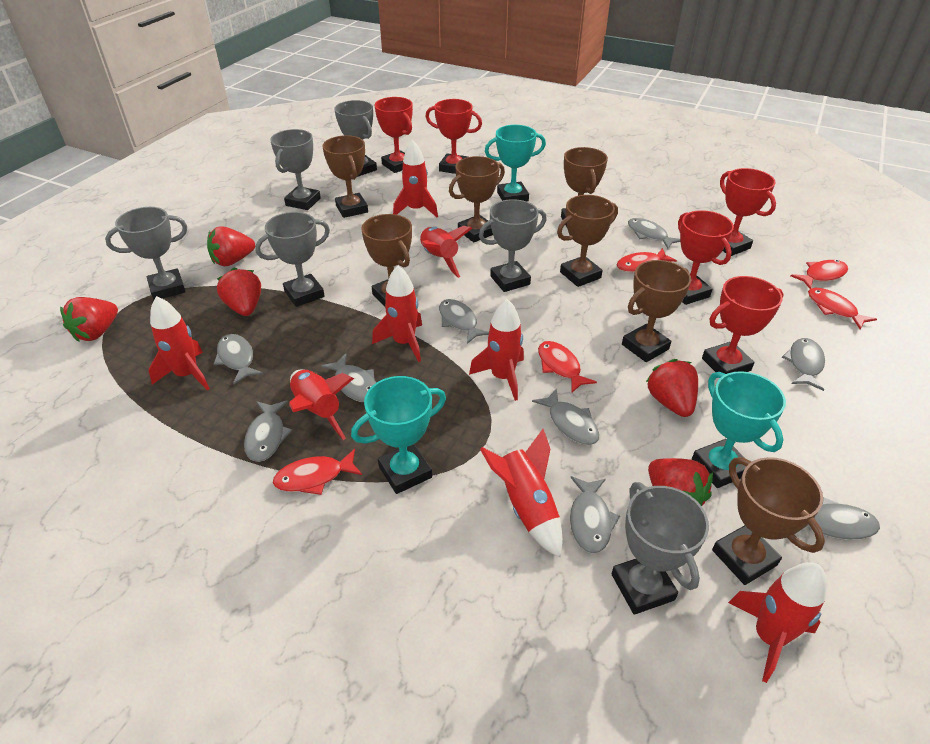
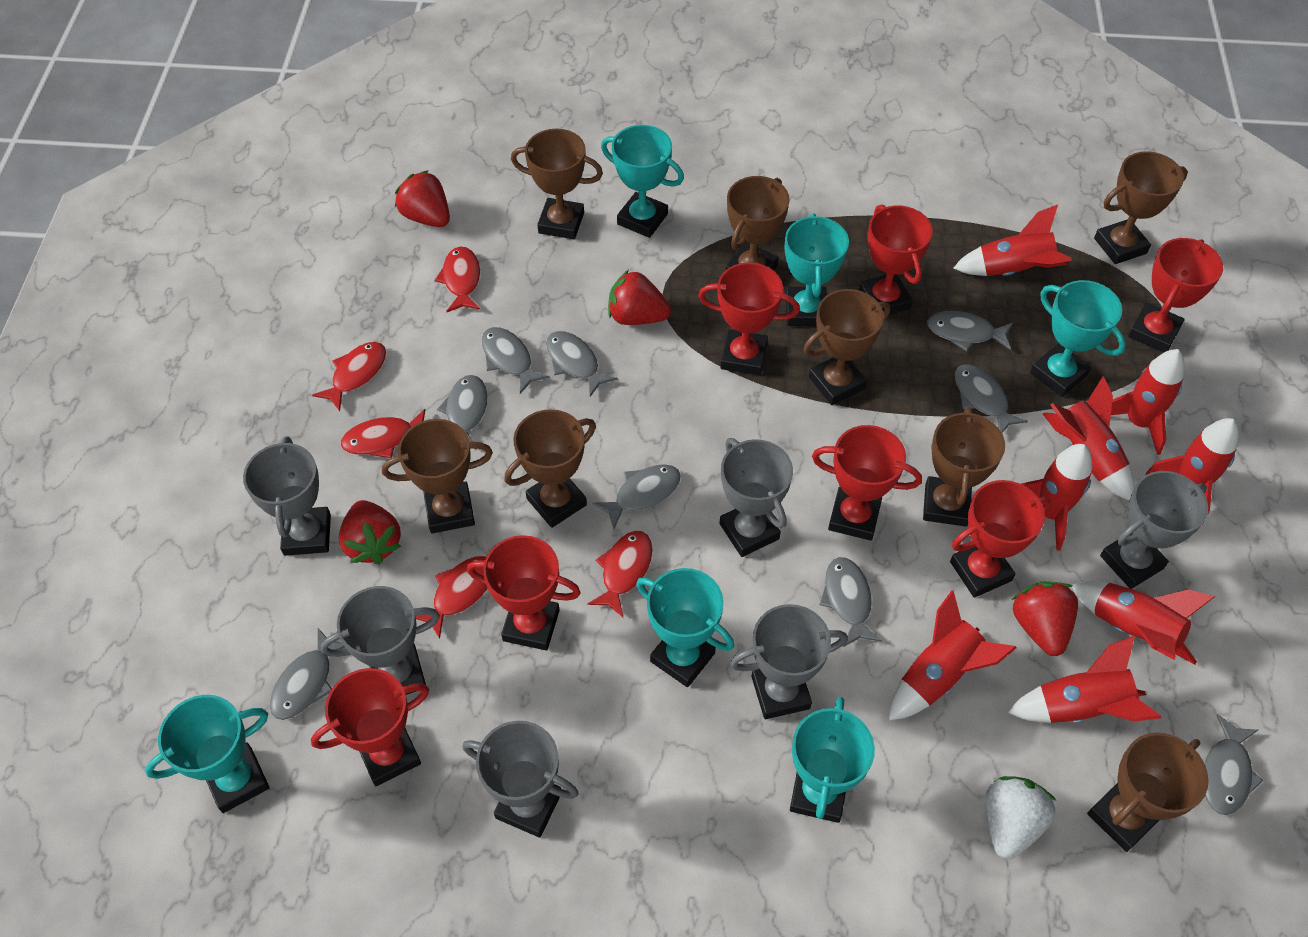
brown trophy: [322,135,368,218] [362,214,412,306] [449,156,505,242] [557,195,618,287] [561,147,608,227] [622,260,691,362] [712,457,825,585] = 7 -> [382,419,493,534] [504,409,596,528] [511,129,603,239] [726,176,790,270] [803,289,890,405] [923,407,1005,527] [1087,733,1209,852] [1094,151,1188,264] = 8
red strawberry: [60,297,118,342] [207,226,255,266] [217,267,261,316] [646,359,698,417] [648,458,713,506] = 5 -> [339,500,401,565] [395,170,450,227] [608,270,671,325] [1012,582,1078,656] = 4
red trophy: [375,97,413,173] [425,99,482,174] [678,210,734,305] [702,276,784,374] [720,168,776,256] = 5 -> [311,668,429,786] [467,535,581,650] [698,262,800,375] [812,425,922,541] [859,205,933,315] [950,480,1051,598] [1128,238,1223,353] = 7
turquoise trophy: [351,376,446,494] [485,125,546,202] [692,371,786,488] = 3 -> [145,695,270,813] [601,125,684,238] [636,568,734,687] [785,214,849,326] [790,697,875,823] [1030,280,1126,397] = 6
white strawberry: none = 0 -> [985,776,1057,859] = 1

